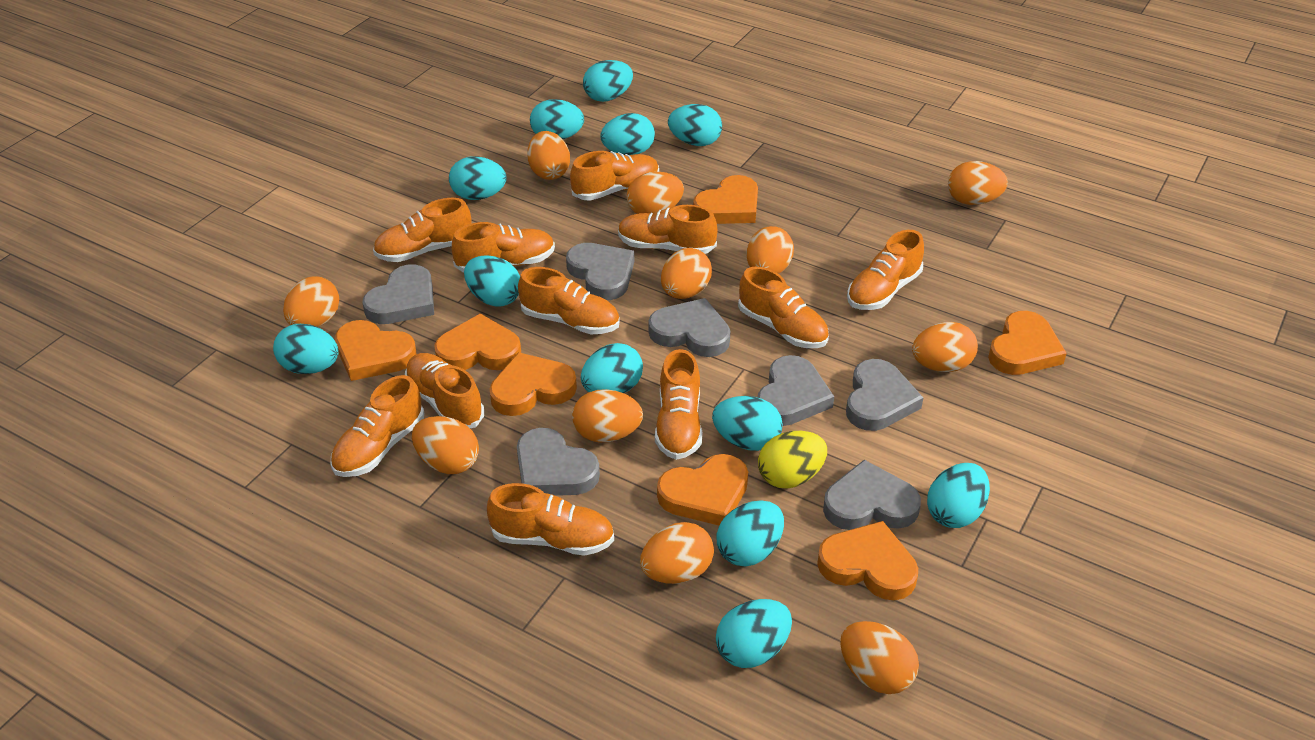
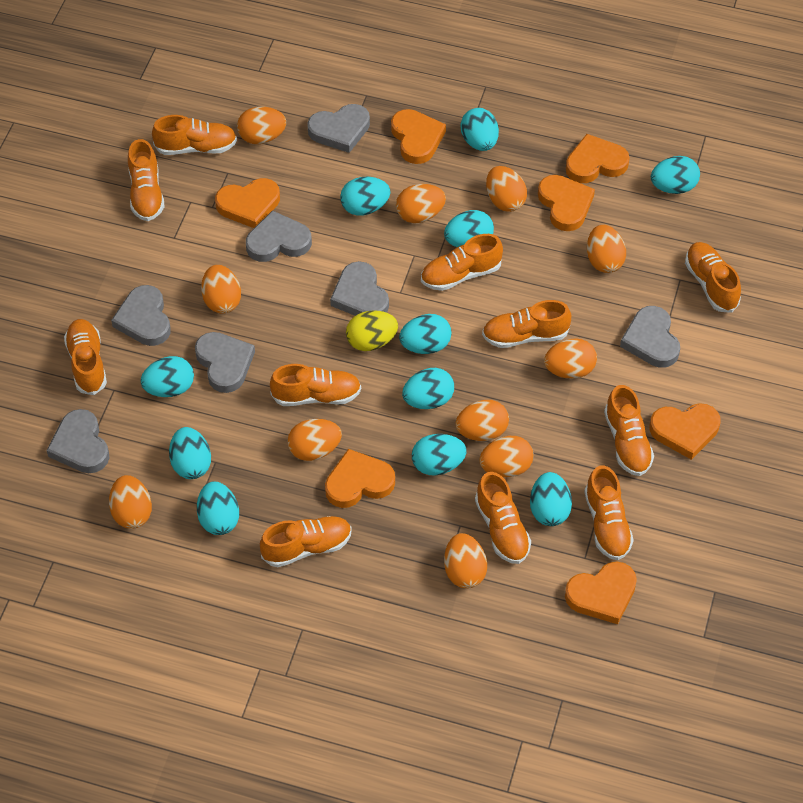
turquoise egg: [273,324,338,374] [449,156,507,200] [464,255,520,306] [530,99,584,139] [581,343,643,393] [583,60,633,102] [600,113,655,155] [668,104,722,146] [712,396,783,451] [716,599,792,668] [717,501,784,566] [927,463,990,528] = 12 -> [140,356,194,397] [169,427,211,479] [197,481,239,535] [340,177,390,216] [399,314,452,354] [402,368,454,409] [412,434,467,475] [444,210,494,247] [461,108,499,151] [530,472,572,526] [651,156,700,194] = 11

